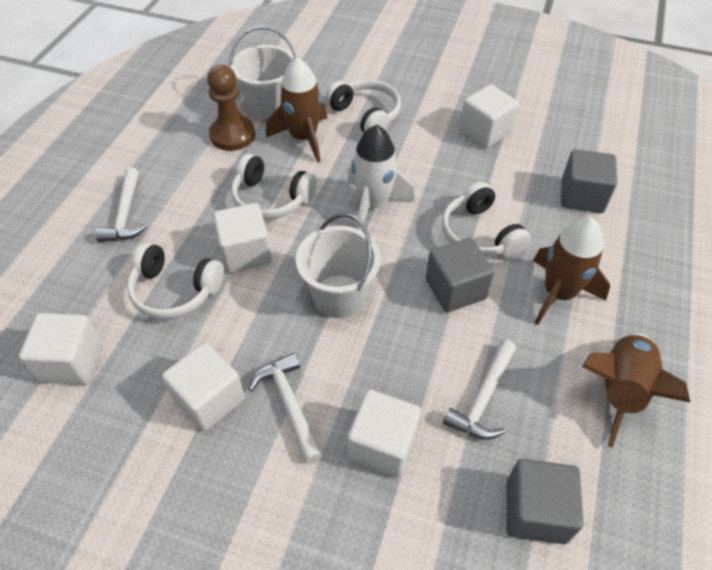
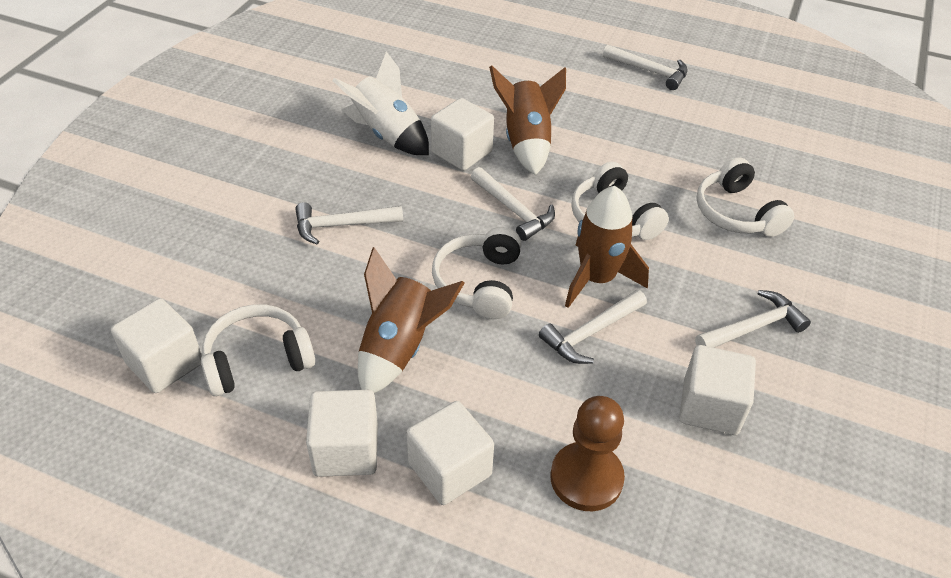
grey cube: [426,238,494,312] [507,459,583,544] [561,149,617,213] = 3 -> none = 0
white bucket: [230,26,297,119] [296,213,381,318] = 2 -> none = 0
white hammer: [96,168,148,242] [248,353,323,464] [443,340,516,440] = 3 -> [295,202,403,244] [471,167,555,241] [539,290,647,364] [603,44,688,90] [695,290,811,348] = 5

